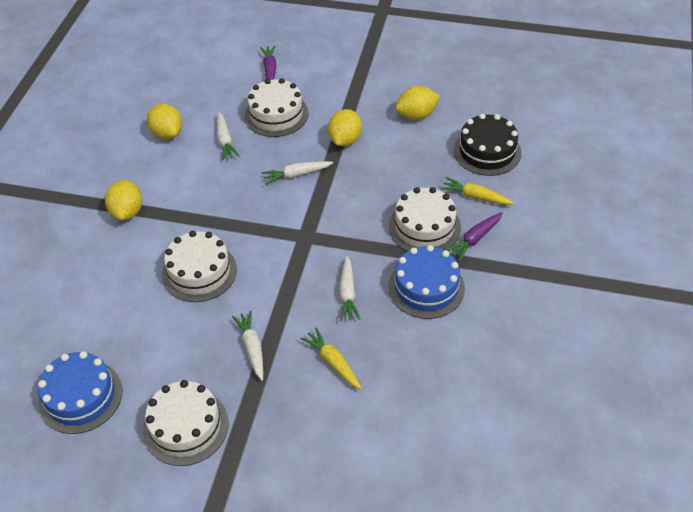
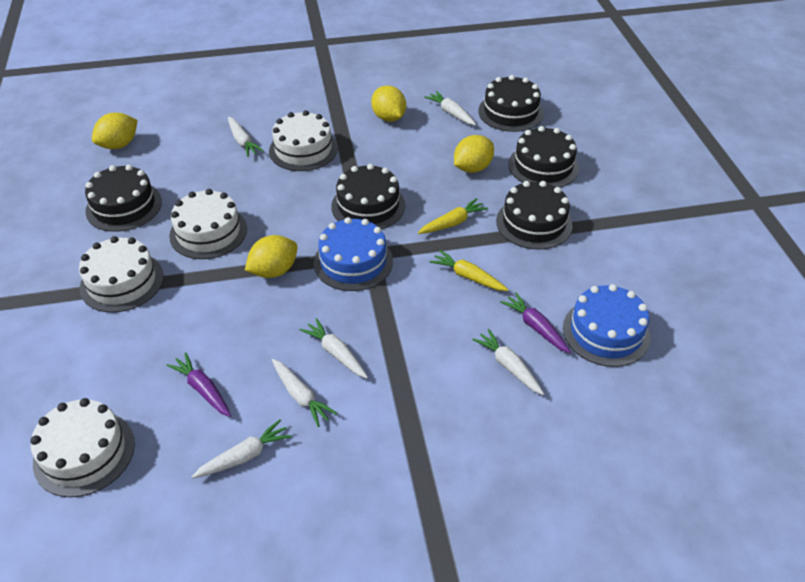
black cake: [454,114,521,176] = 1 -> [85,165,162,232] [331,164,405,229] [478,75,544,132] [496,181,573,249] [508,126,579,187] = 5
white carrot: [217,112,239,160] [232,311,263,381] [262,161,333,185] [339,256,360,321] = 4 -> [192,419,292,479] [228,117,264,157] [272,359,338,427] [300,318,368,379] [424,91,476,125] [472,329,544,395] = 6

